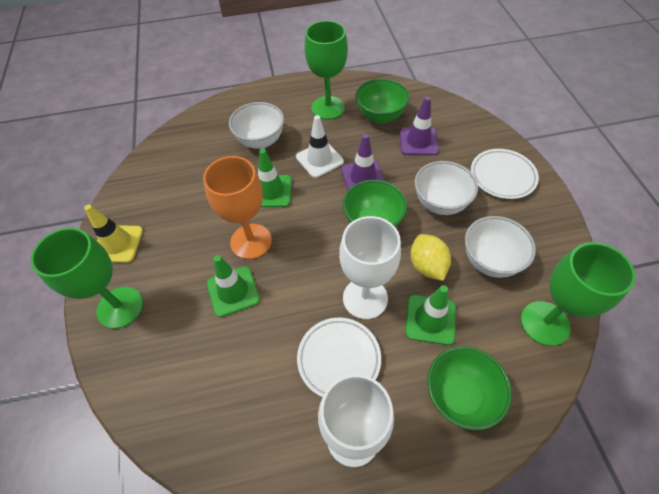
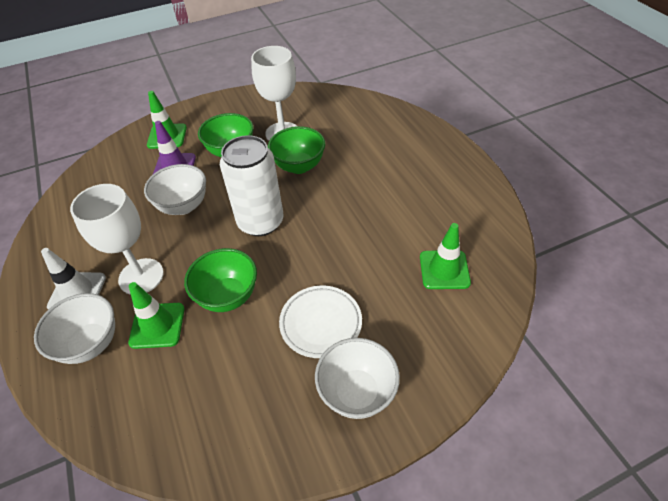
green goblet: [31,228,143,329] [305,20,348,120] [521,242,635,346] = 3 -> none = 0
orange goblet: [203,156,272,259] = 1 -> none = 0
purple traffic cone: [341,134,385,190] [400,96,439,155] = 2 -> [153,121,196,174] = 1
white can: none = 0 -> [220,135,283,236] = 1
white plate: [297,318,381,397] [471,149,539,199] = 2 -> [279,285,362,358] = 1
yellow lemon: [410,234,451,281] = 1 -> none = 0
yellow traffic cone: [84,205,143,263] = 1 -> none = 0

